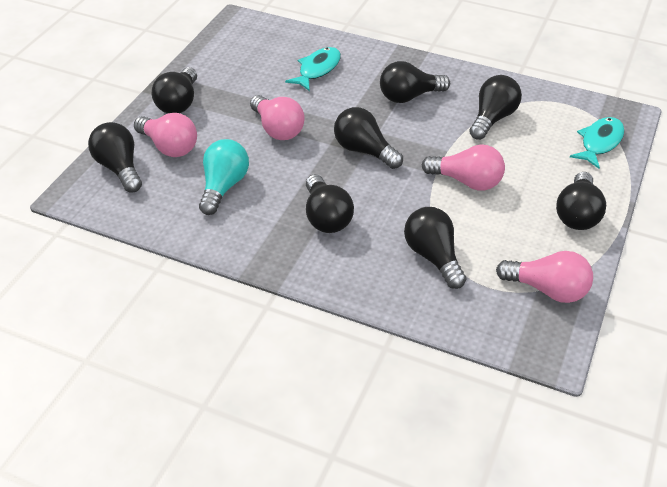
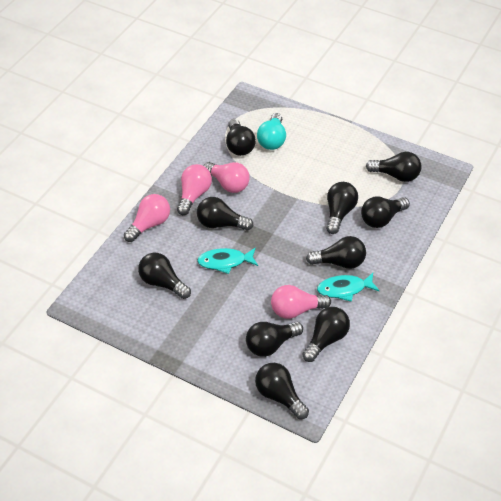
black light bulb: [88,122,142,192] [152,67,197,113] [306,174,354,233] [334,107,403,169] [380,61,450,103] [404,207,466,289] [469,75,522,140] [556,172,606,230] = 8 -> [138,253,191,299] [197,197,253,231] [226,119,256,156] [246,322,303,357] [255,363,309,419] [302,307,350,362] [306,236,366,269] [326,182,358,234] [361,197,410,228] [366,152,421,182] = 10

